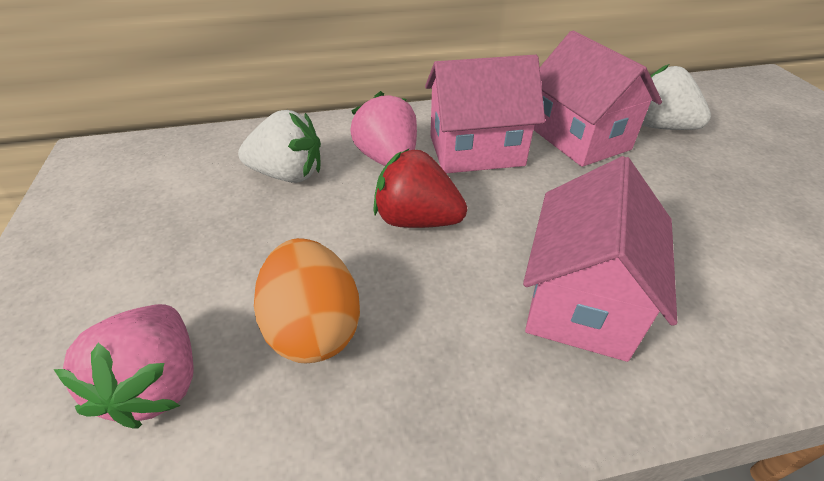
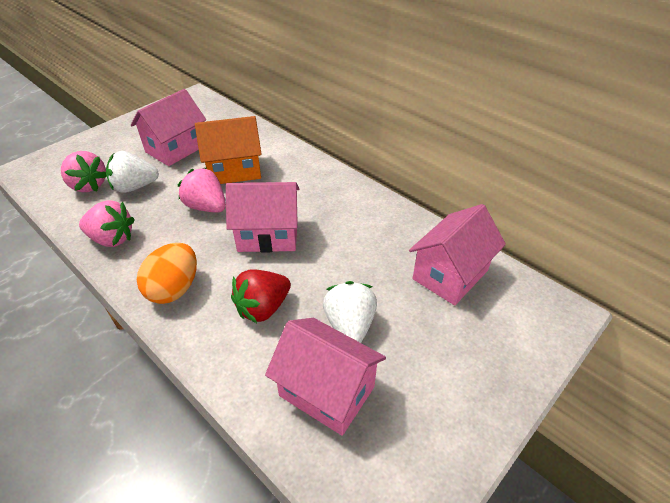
orange house: none = 0 -> [195,116,262,184] = 1
pink house: [425,55,545,173] [523,156,677,362] [534,31,662,167] = 3 -> [131,89,206,166] [226,182,299,253] [265,318,386,436] [409,204,506,306] = 4
pink strawberry: [54,304,194,429] [351,91,417,166] = 2 -> [61,151,107,192] [79,200,135,247] [177,167,226,213] = 3

